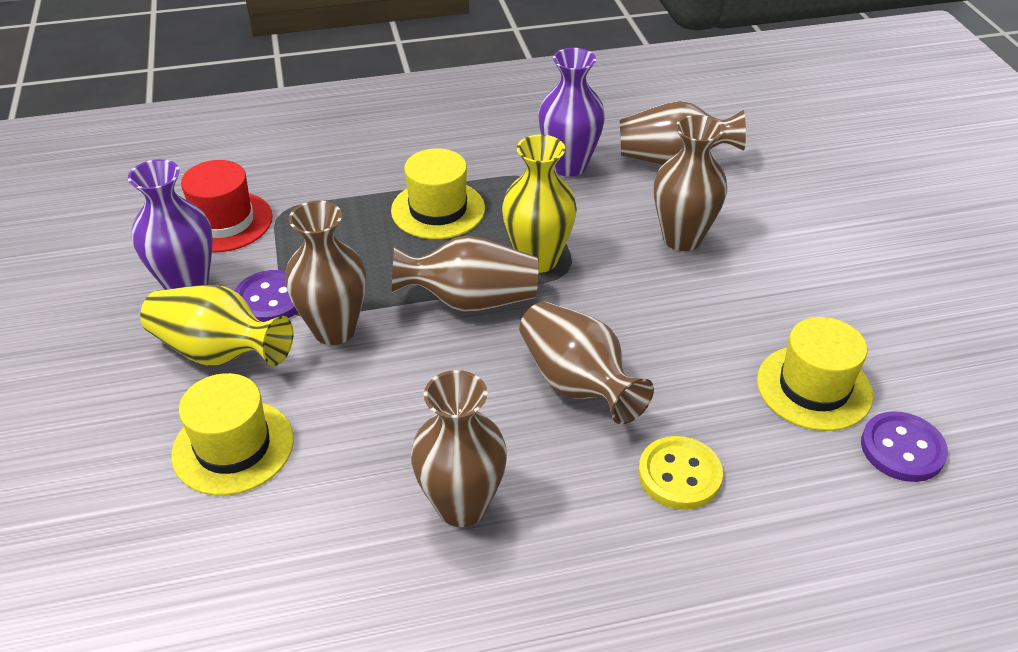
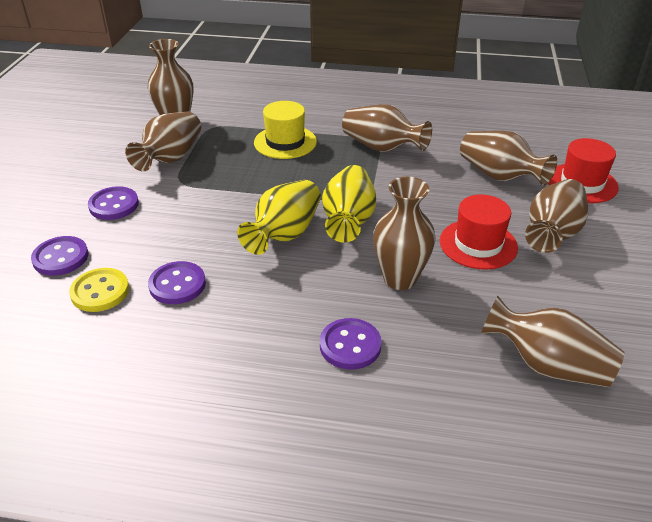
brown vase: [285,201,366,345] [392,236,538,312] [411,370,507,527] [519,302,654,425] [620,101,746,165] [654,115,727,251] = 6 -> [125,112,201,171] [148,39,193,115] [342,104,432,152] [373,177,435,290] [460,131,557,186] [481,296,625,387] [525,179,589,253] = 7
purple button: [235,270,298,322] [861,411,948,482] = 2 -> [31,236,88,276] [88,186,139,220] [148,261,206,304] [320,318,382,370] = 4
purple vase: [128,159,213,289] [538,48,605,177] = 2 -> none = 0
red hat: [181,160,273,252] = 1 -> [440,194,518,270] [548,138,619,203] = 2
yellow hat: [171,373,294,496] [391,148,485,239] [757,317,873,431] = 3 -> [254,101,317,159] = 1

